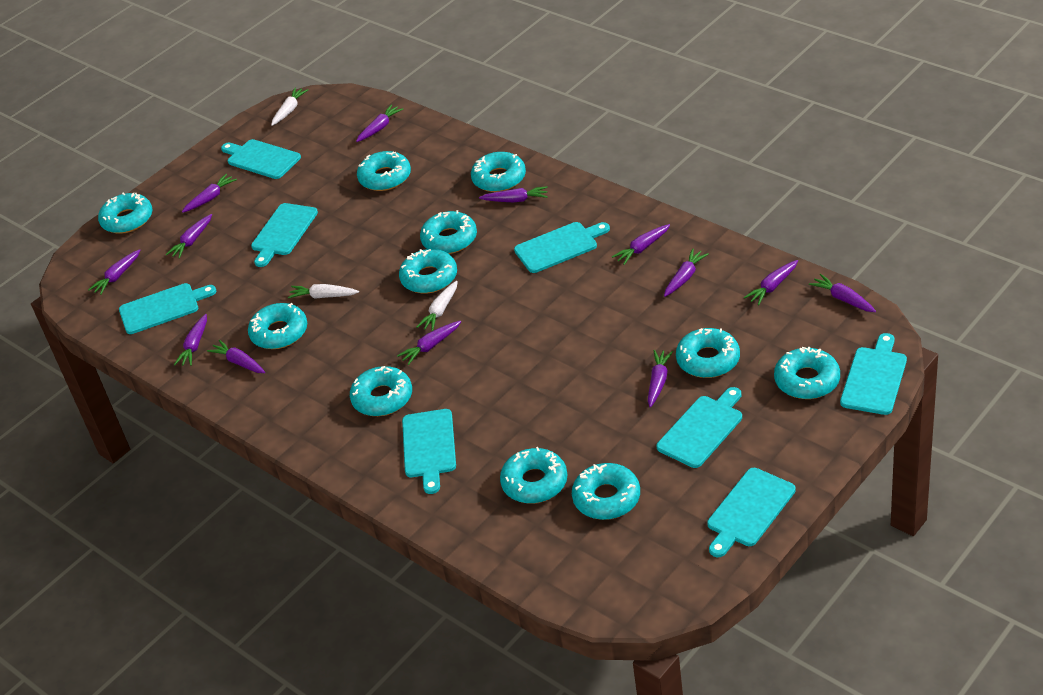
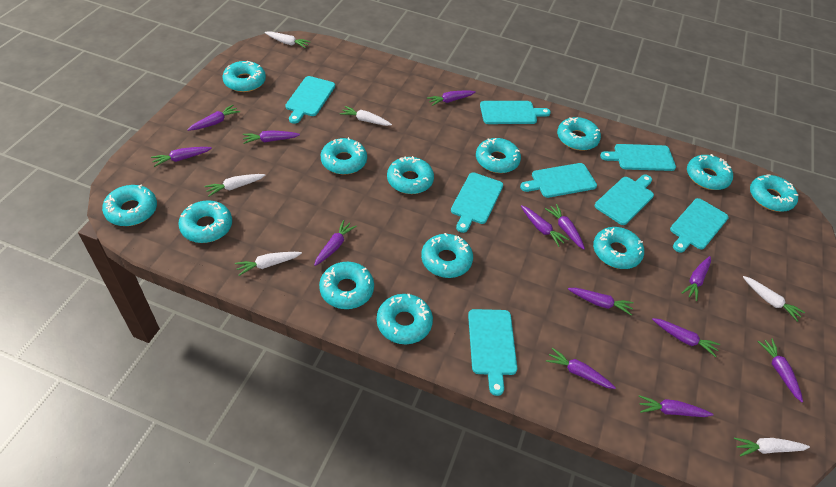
turquoise donut: [98,192,152,234] [248,303,307,349] [350,366,412,416] [357,151,411,191] [399,249,457,294] [420,210,477,254] [471,152,526,192] [500,447,567,503] [572,463,640,520] [676,328,740,378] [774,347,840,399] = 11 -> [102,185,157,226] [178,200,232,243] [223,61,266,92] [319,262,374,309] [321,137,367,174] [377,294,433,344] [387,156,434,194] [421,233,473,278] [476,138,521,173] [557,117,601,151] [593,227,644,269] [687,154,733,190] [750,174,798,212] = 13
white carrot: [271,88,308,126] [288,284,359,299] [416,281,458,331] = 3 -> [204,174,265,196] [235,252,302,276] [264,31,311,48] [340,106,392,126] [734,438,810,456] [743,276,805,322] = 6

